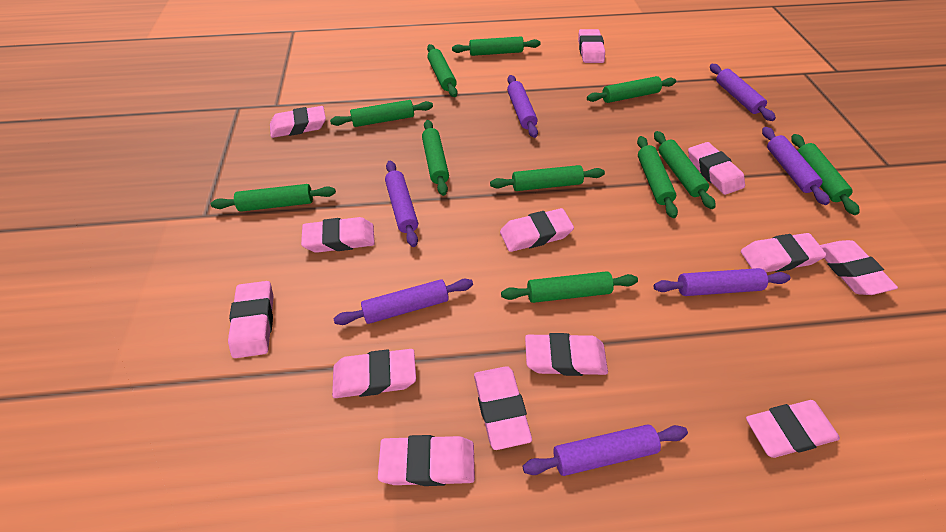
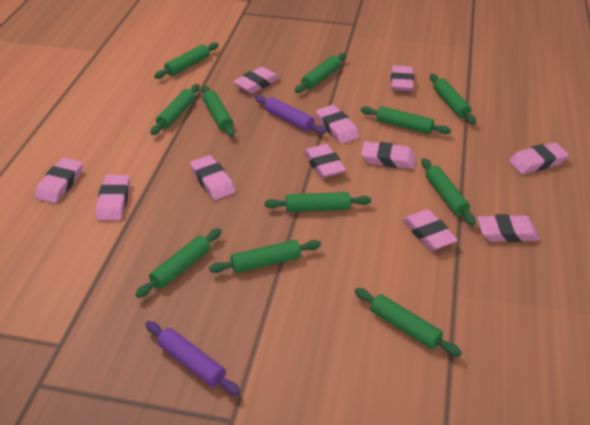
pink eraser: [228,281,273,358] [270,106,326,138] [301,217,375,253] [332,349,416,398] [378,435,475,486] [474,366,532,450] [500,208,574,252] [525,333,608,376] [578,29,605,63] [688,142,745,195] [741,233,826,272] [746,400,840,458] [820,240,898,295] = 13 -> [35,158,83,203] [96,175,130,221] [190,155,235,200] [233,67,280,94] [304,144,346,178] [316,105,359,144] [361,141,416,169] [391,65,414,91] [403,209,458,251] [477,214,540,242] [509,142,569,174] = 11
purple rolling pin: [334,279,473,325] [385,161,418,247] [507,75,538,138] [523,425,688,476] [653,268,791,296] [710,64,776,121] [762,127,830,205] = 7 -> [145,321,240,396] [255,95,326,134] = 2

